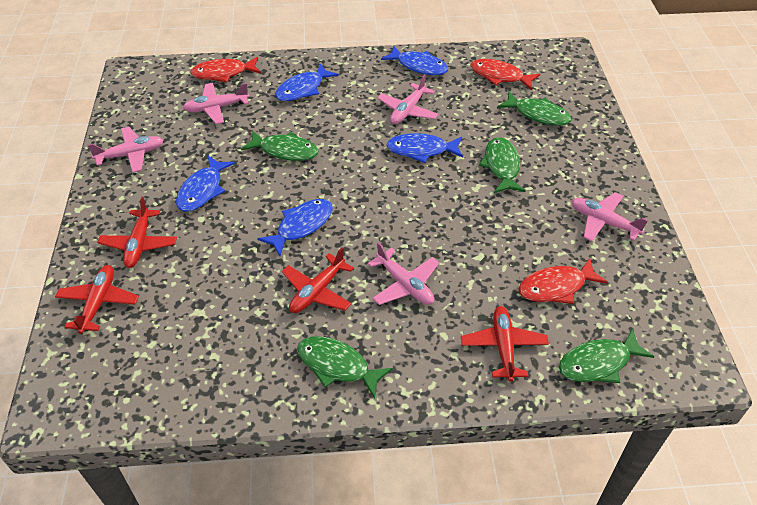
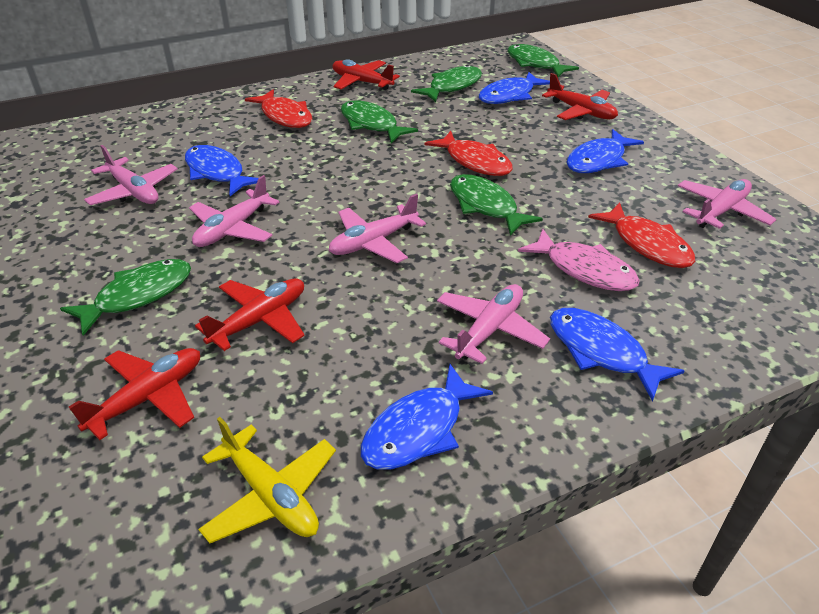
pink fish: none = 0 -> [518,229,640,291] = 1
yellow plane: none = 0 -> [198,417,336,543] = 1

